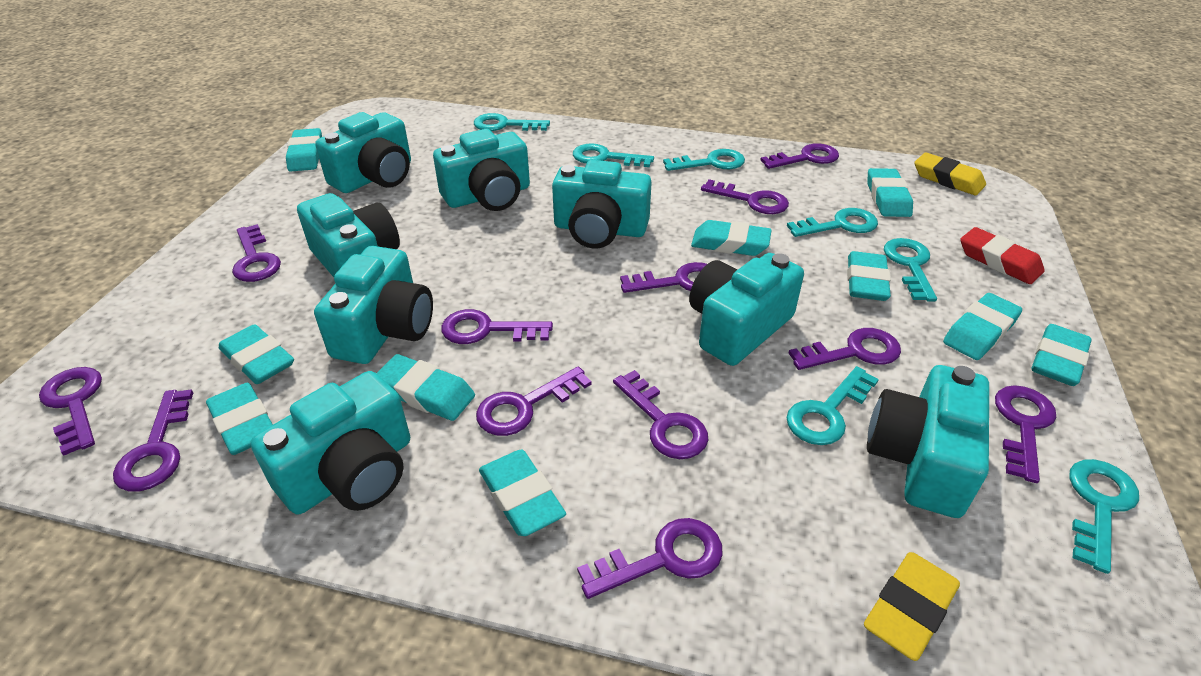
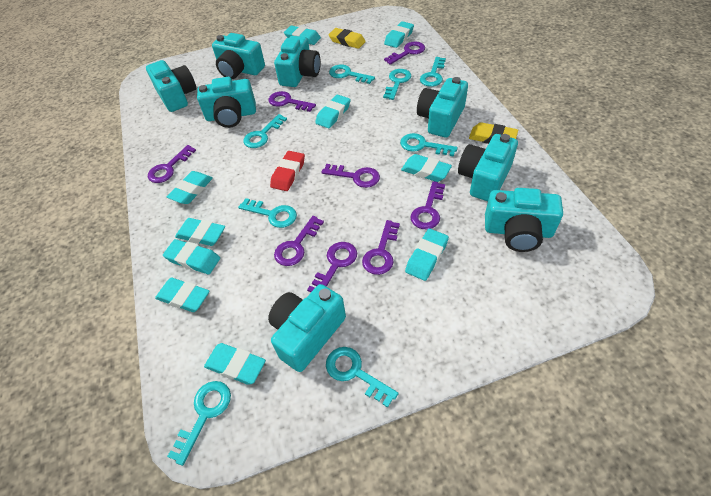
purple key: [39,367,102,456] [113,389,193,492] [232,224,281,282] [441,309,553,344] [476,367,592,436] [577,518,723,599] [613,370,708,459] [620,262,707,293] [701,179,789,214] [760,143,839,169] [788,328,901,370] [995,385,1056,483] = 12 -> [148,145,196,183] [269,91,316,112] [274,216,324,266] [307,242,357,292] [322,164,380,188] [362,220,400,275] [384,41,425,65] [411,181,445,229] = 8
turquoise key: [474,113,550,131] [573,143,654,167] [663,149,745,171] [786,366,879,445] [787,208,878,237] [884,238,937,302] [1069,459,1139,574] = 7 -> [167,381,231,466] [238,198,297,228] [243,114,287,148] [326,347,398,408] [329,65,375,84] [383,69,411,100] [400,133,458,156] [420,57,446,87] = 8

